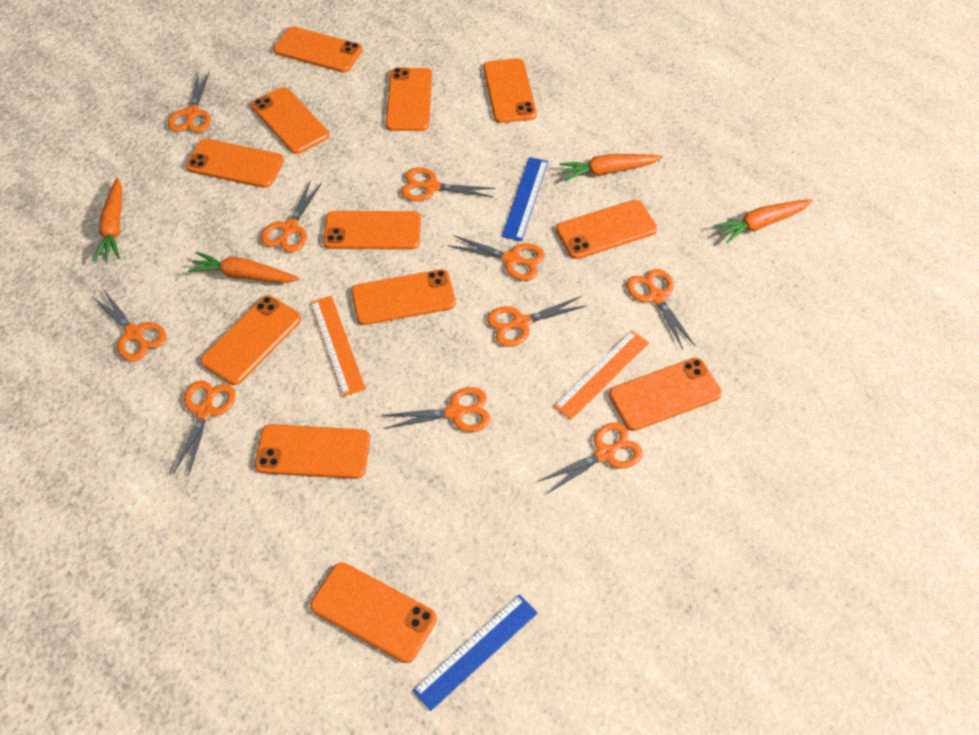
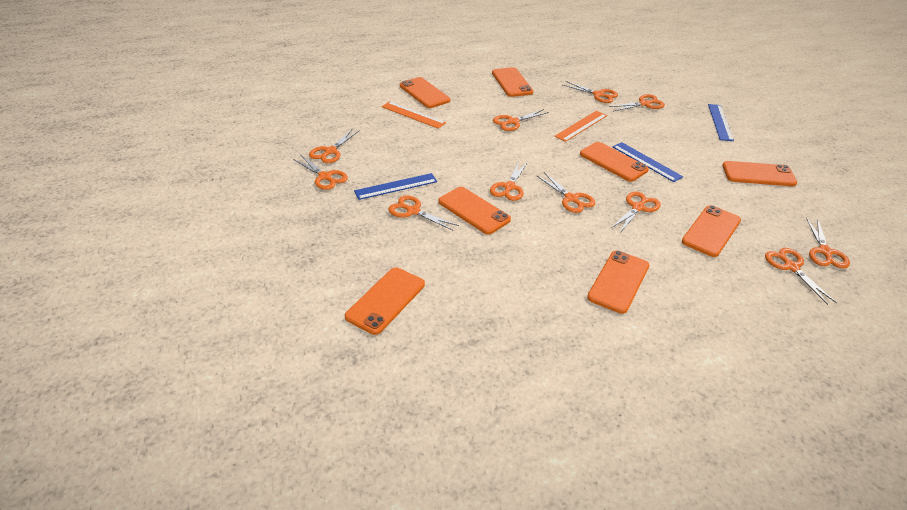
blue ruler: [413,594,538,711] [502,157,548,241] = 2 -> [354,173,437,200] [613,142,683,182] [708,104,734,141] = 3
orange carrot: [93,178,122,261] [188,252,300,283] [559,154,663,181] [714,199,813,243] = 4 -> none = 0
orange phone: [186,139,284,188] [200,295,301,385] [251,87,329,154] [255,424,370,479] [273,26,363,73] [310,562,437,663] [323,211,421,250] [351,269,456,325] [386,68,432,131] [483,58,537,123] [556,200,657,259] [609,358,722,431] = 12 -> [345,267,425,335] [400,77,450,108] [438,187,511,235] [492,67,533,97] [580,142,649,182] [587,251,649,314] [682,205,741,257] [722,161,797,186] = 8
orange scissors: [91,289,167,361] [168,71,211,133] [173,380,236,477] [261,182,322,252] [382,387,491,432] [401,167,495,201] [448,235,545,281] [487,296,588,347] [538,423,643,494] [627,269,696,350] = 10 -> [293,154,348,190] [309,129,359,163] [388,195,459,230] [490,161,528,201] [493,109,549,131] [537,172,595,213] [563,81,618,103] [609,94,665,111] [611,191,661,233] [765,248,837,305] [806,218,850,269] = 11

